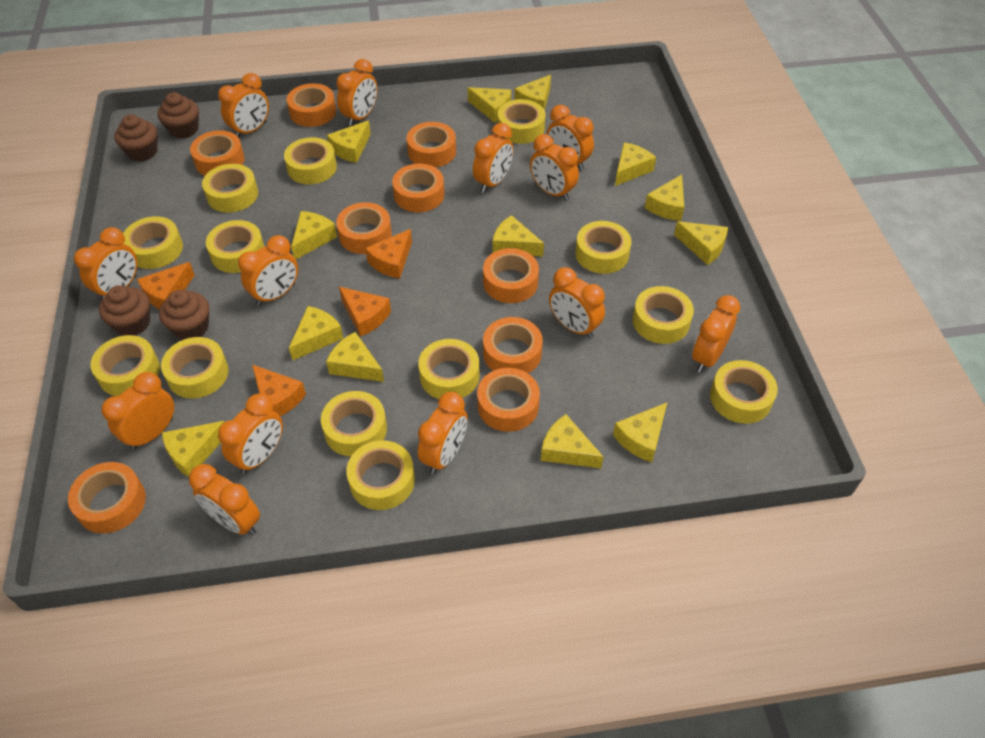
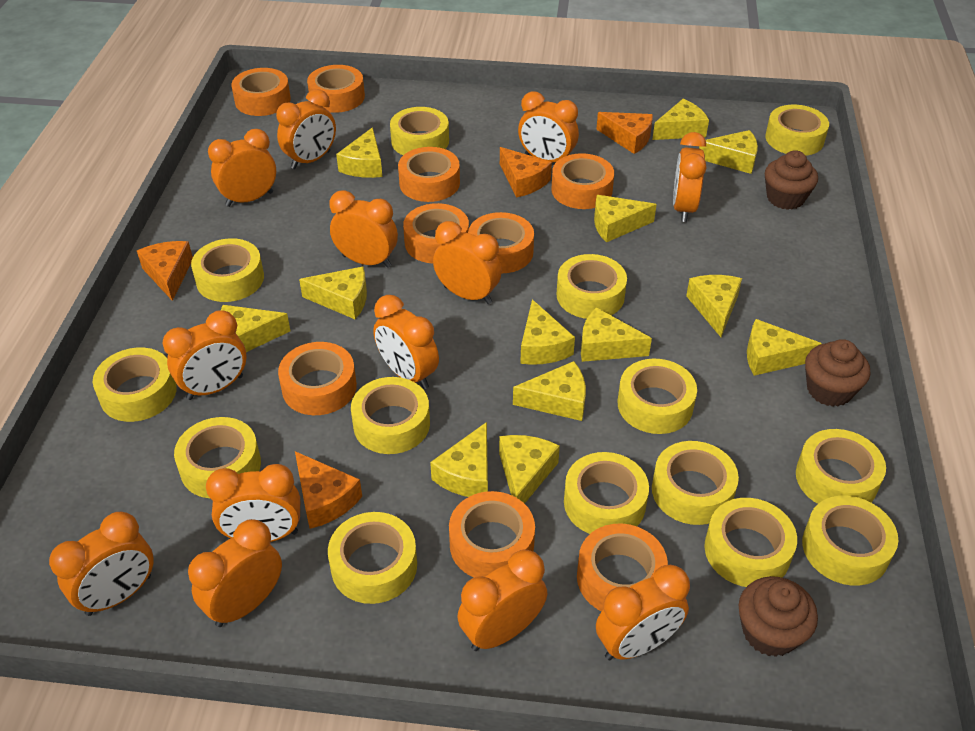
brown cupcake: [99,285,150,336] [114,115,158,162] [157,92,199,139] [159,290,209,340] = 4 -> [739,576,818,657] [765,150,818,210] [805,339,870,407] = 3
yellow tape: [90,335,160,396] [123,216,183,269] [161,337,228,399] [202,164,258,213] [206,220,264,273] [284,137,337,184] [321,391,387,457] [346,440,415,510] [418,339,480,399] [498,99,545,144] [575,221,632,274] [633,286,694,344] [710,360,778,424] = 13 -> [93,348,177,422] [174,417,261,498] [191,238,264,302] [328,512,417,604] [351,377,430,454] [390,107,449,155] [557,254,627,319] [564,452,649,534] [618,359,697,434] [652,441,739,525] [704,498,797,587] [765,105,829,156] [796,429,886,504] [802,496,898,586] = 14

